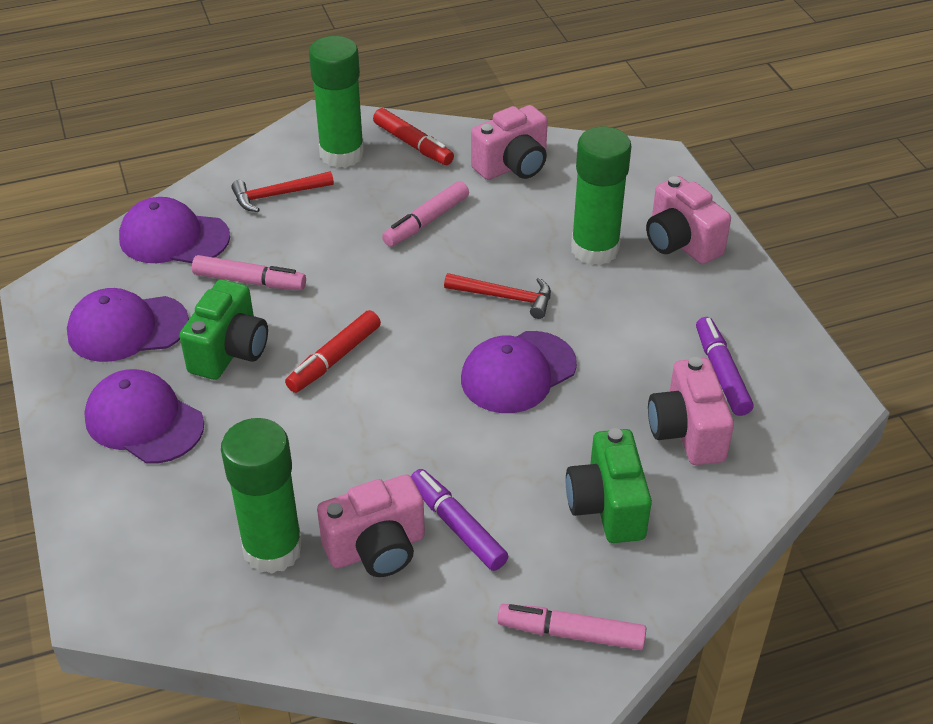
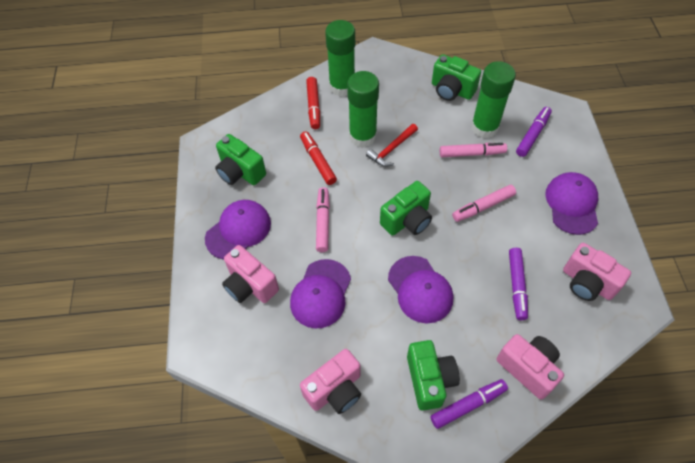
green camera: [179,279,268,380] [566,428,652,543] = 2 -> [215,134,266,185] [380,181,432,236] [407,340,460,411] [432,54,481,101] = 4
purple marker: [411,469,508,571] [696,317,753,416] = 2 -> [430,379,508,429] [509,248,528,320] [516,107,552,157] = 3
red hammer: [231,171,334,212] [444,273,551,319] = 2 -> [366,124,418,167] = 1

